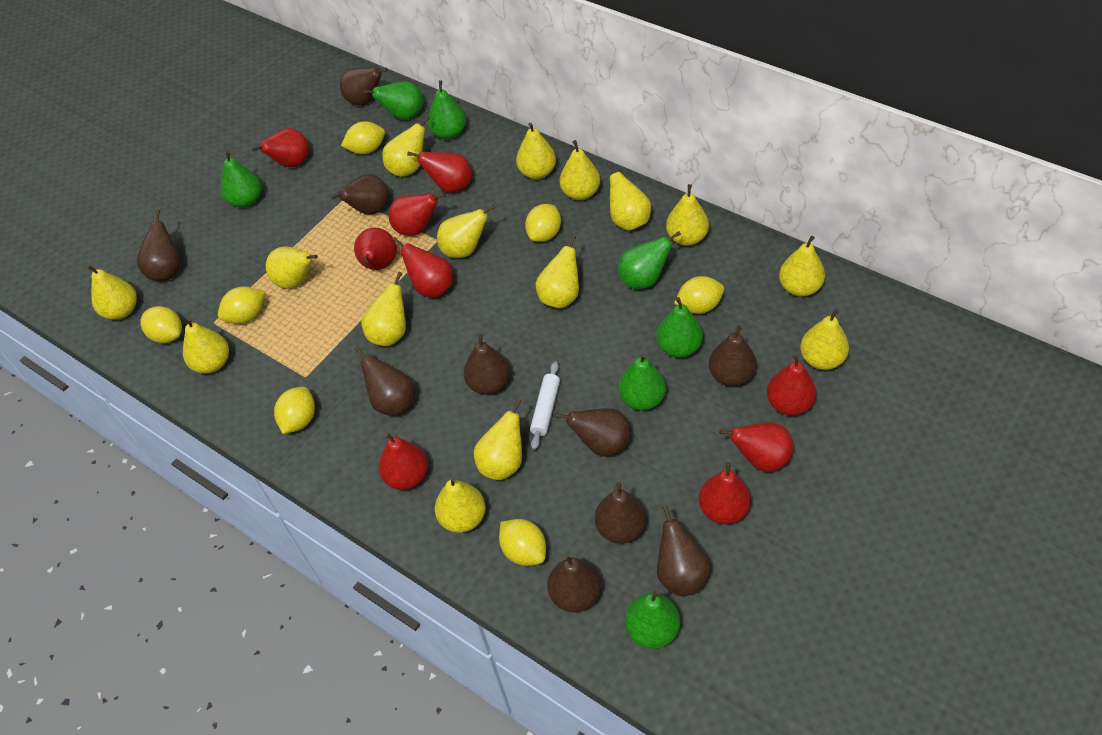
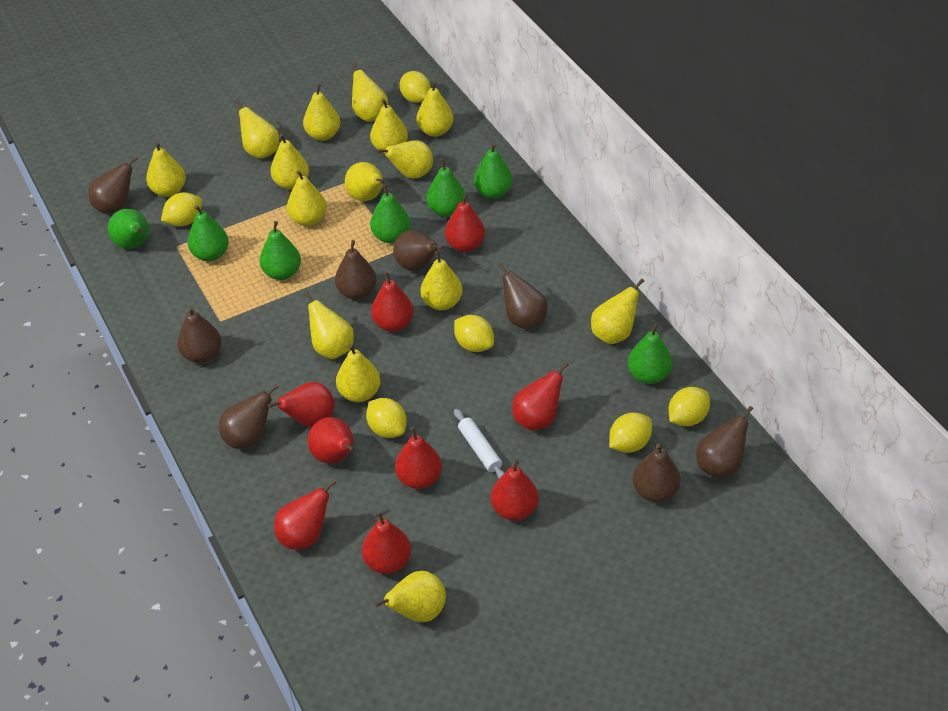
brown pear: [137,209,181,280] [331,174,389,215] [340,68,388,105] [354,346,414,416] [464,334,510,395] [547,555,601,612] [555,408,631,457] [595,482,646,544] [657,505,710,596] [709,325,757,387] = 10 -> [88,156,138,214] [177,306,221,363] [219,385,279,449] [335,240,377,300] [393,230,443,271] [498,263,547,329] [633,444,681,502] [696,406,753,479] = 8
yellow lemon: [140,306,182,343] [218,286,265,324] [274,387,315,434] [341,121,385,154] [499,519,546,566] [525,204,561,242] [674,276,724,314] = 7 -> [161,192,202,226] [366,398,407,438] [400,71,431,103] [454,315,494,352] [609,413,652,453] [668,387,710,426] = 6

